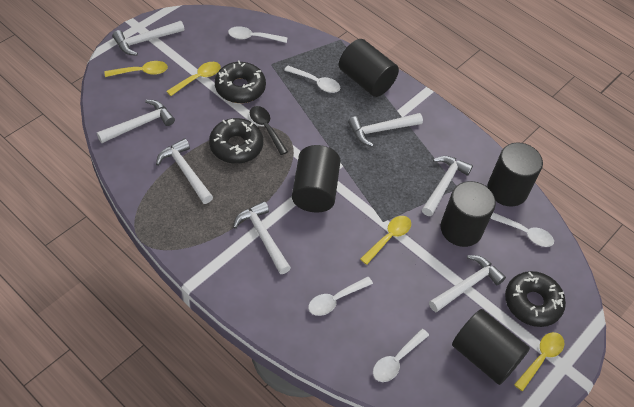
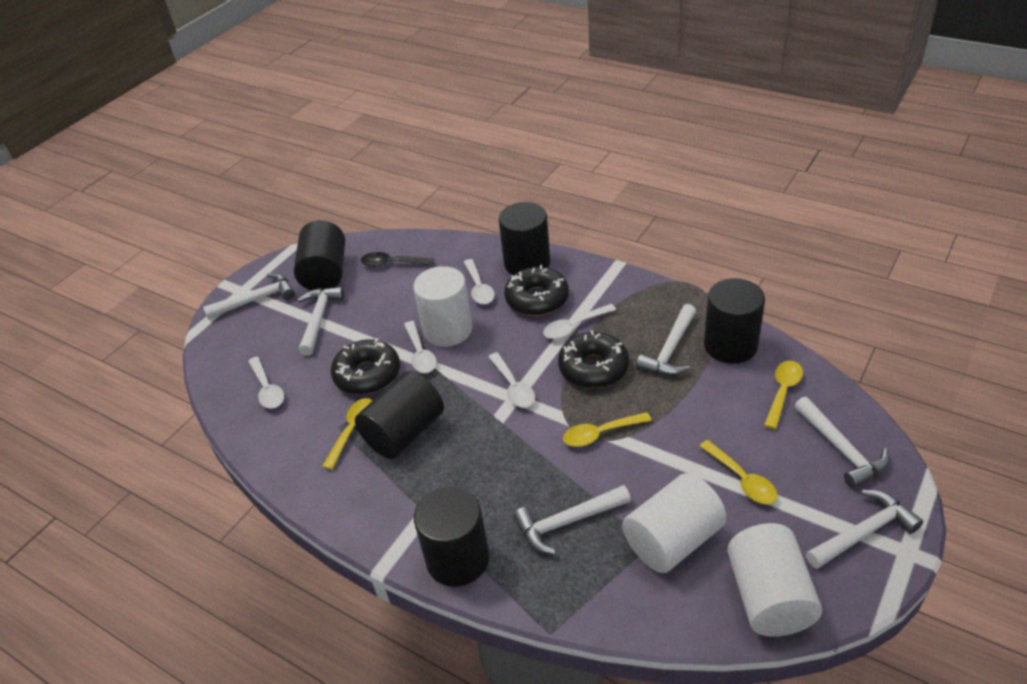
white cylinder: none = 0 -> [413,266,473,347] [622,473,727,573] [727,523,822,637] = 3
white hammer: [97,100,175,143] [112,21,184,56] [156,139,213,204] [233,201,291,274] [348,113,423,147] [422,156,473,216] [429,255,506,312] = 7 -> [203,273,295,319] [297,287,344,356] [513,485,631,554] [636,304,696,376] [794,397,890,489] [806,490,923,569] = 6

